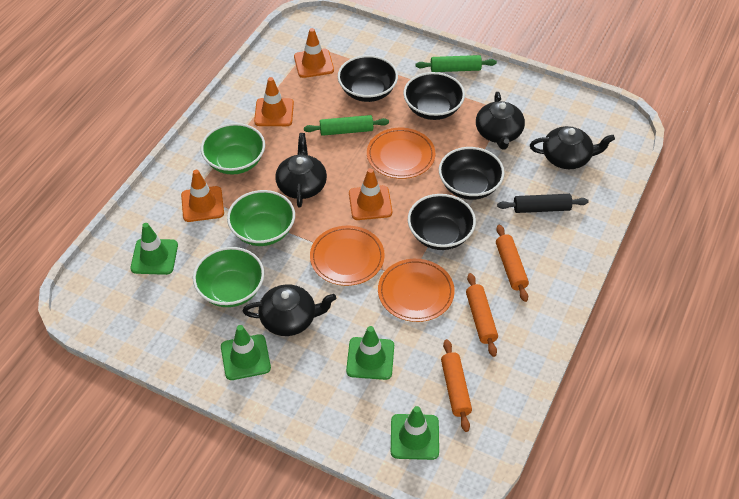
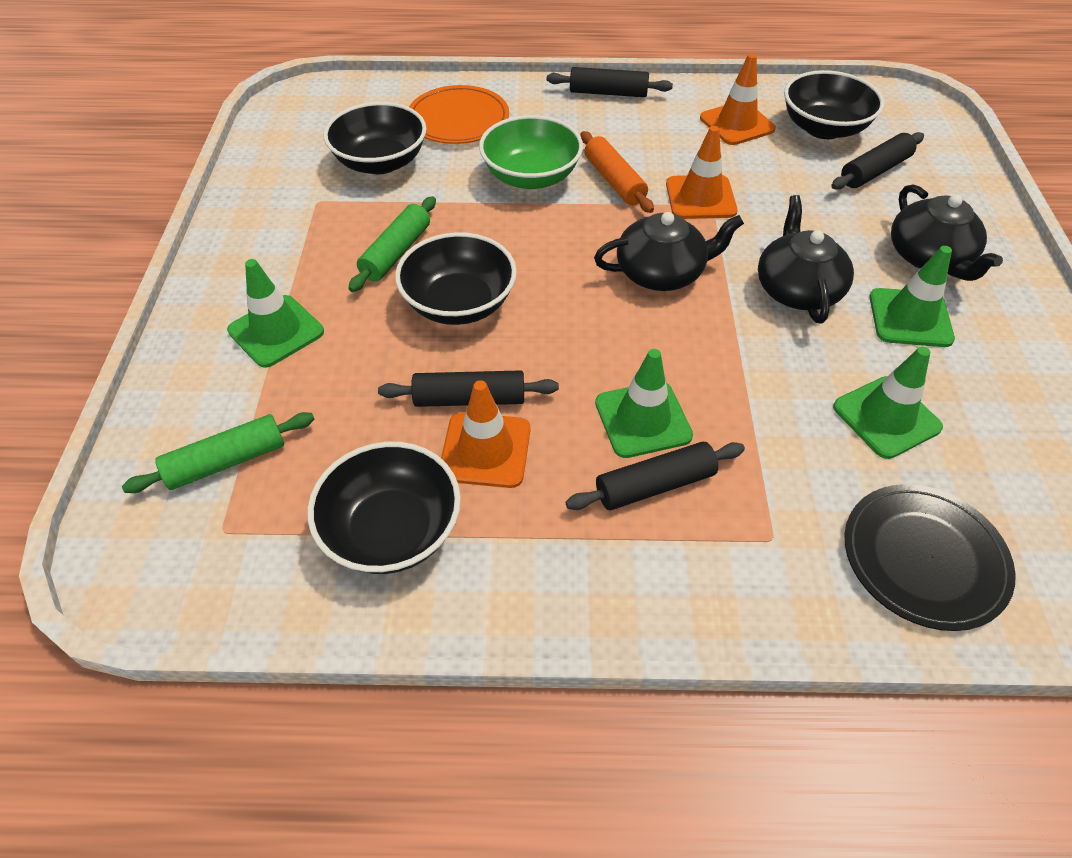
black plate: none = 0 -> [845,484,1016,631] = 1
black rolling pin: [497,194,589,213] = 1 -> [378,370,559,407] [547,67,673,97] [566,442,745,510] [831,132,924,190] = 4
black teapot: [243,284,336,336] [275,133,327,207] [476,92,525,149] [530,126,615,169] = 4 -> [594,212,744,291] [758,195,854,323] [891,184,1003,281] = 3
green bowl: [193,247,264,307] [201,123,265,175] [227,190,295,246] = 3 -> [479,115,583,189] = 1
orange plate: [310,226,385,286] [367,128,435,179] [378,259,455,322] = 3 -> [409,85,509,144] = 1
orange rolling pin: [441,339,472,432] [466,273,498,357] [496,225,529,302] = 3 -> [580,131,654,213] = 1
orange traffic cone: [181,170,224,222] [254,77,294,126] [294,28,334,78] [349,168,392,220] = 4 -> [441,380,531,488] [666,126,738,219] [700,53,776,145] = 3

